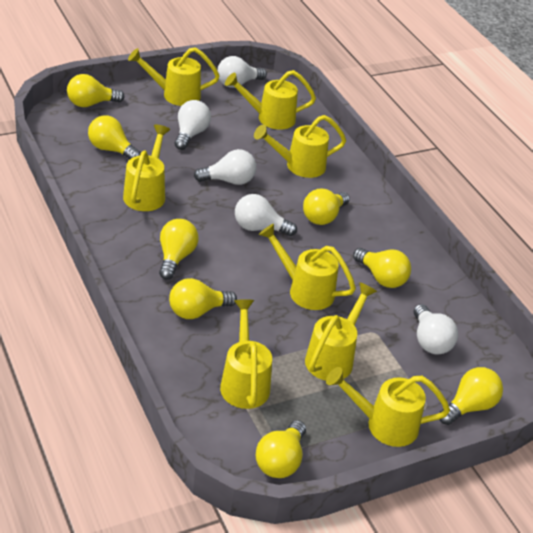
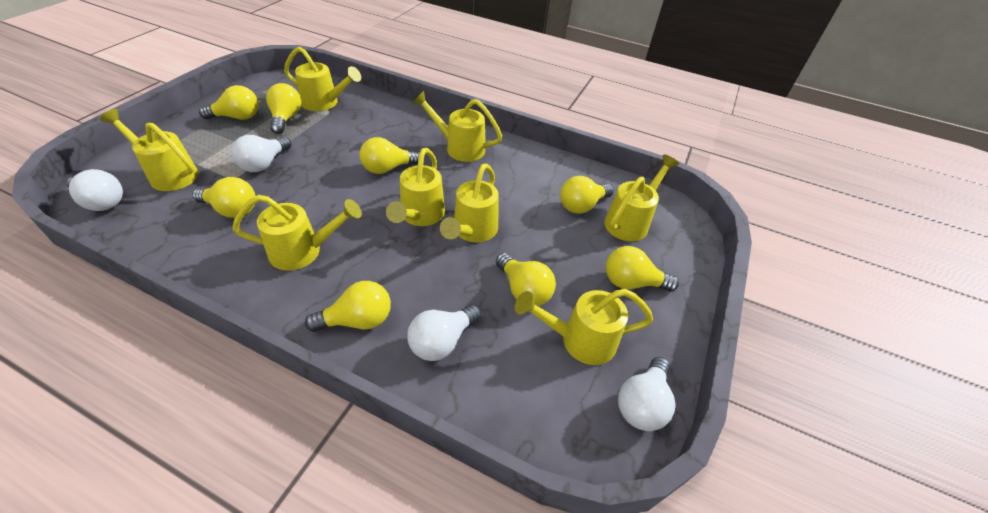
white light bulb: [175,100,211,150] [194,149,256,185] [217,56,267,88] [235,194,297,236] [414,304,458,354] = 5 -> [66,169,123,211] [231,135,291,172] [407,305,481,361] [618,357,675,431] = 4

